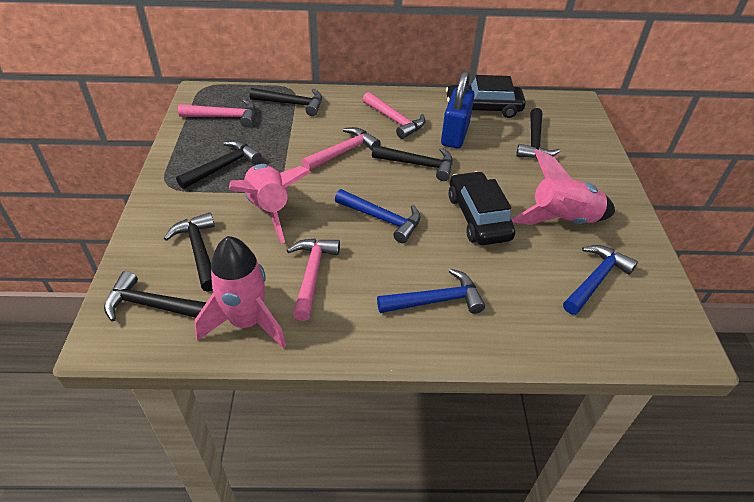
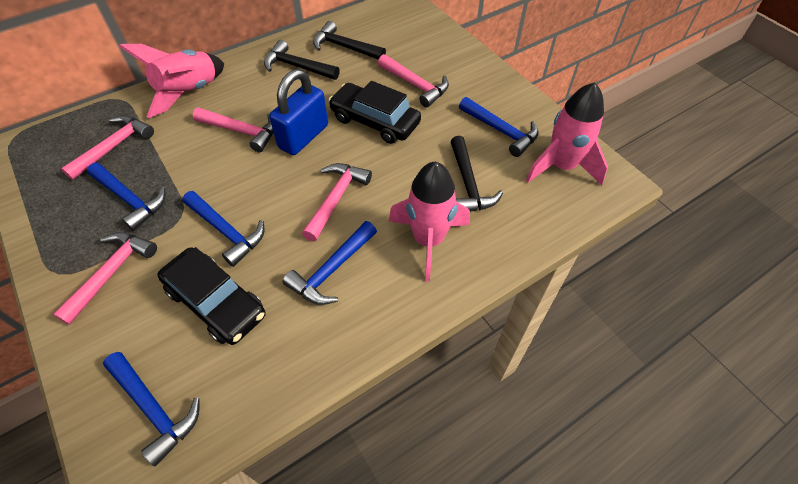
black hammer: [104,271,206,322] [164,212,215,292] [176,140,262,189] [249,88,322,116] [372,145,453,181] [516,108,560,158] = 6 -> [264,40,340,80] [313,21,386,60] [450,136,503,212] = 3
blue hammer: [335,189,421,243] [377,269,485,314] [563,245,638,315] = 3 -> [87,163,165,231] [103,352,200,466] [182,191,265,267] [283,221,377,305] [459,97,539,157] = 5
pink hammer: [178,99,255,128] [287,239,340,321] [302,127,381,170] [363,92,425,139] = 4 -> [53,232,157,325] [61,115,154,180] [193,107,274,152] [302,163,372,242] [378,54,449,108] = 5

